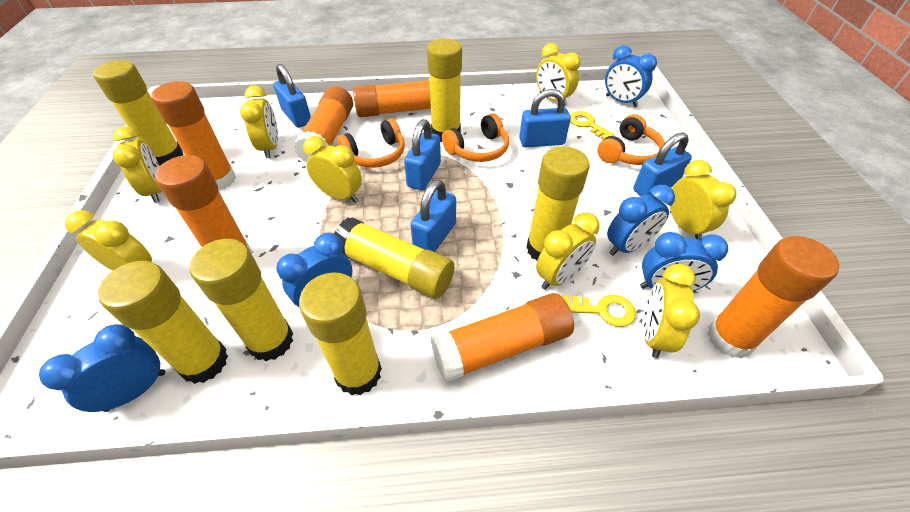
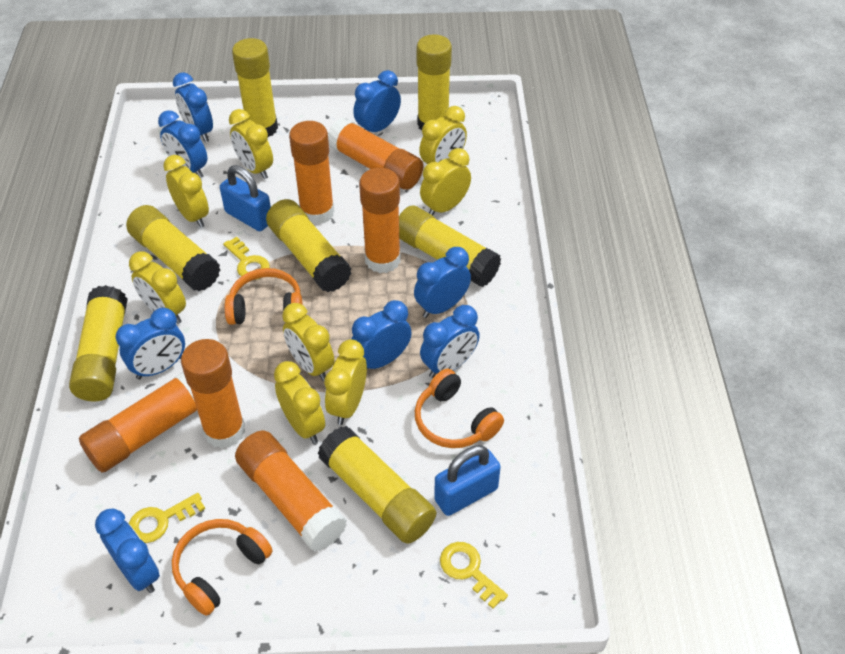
blue clock: [39,324,165,412] [276,233,352,307] [605,45,657,107] [607,185,675,256] [640,232,728,291] = 5 -> [95,508,160,593] [116,308,185,379] [158,110,207,178] [173,72,213,142] [352,300,412,369] [353,70,401,132] [414,247,471,318] [420,305,480,378] = 8
blue padlock: [273,64,311,128] [404,119,441,190] [410,180,456,252] [519,89,571,147] [633,132,692,196] = 5 -> [220,165,271,231] [434,445,501,516] = 2
yellow key: [562,295,636,327] [570,111,614,140] = 2 -> [129,493,205,543] [223,237,270,280] [440,542,508,609] = 3

